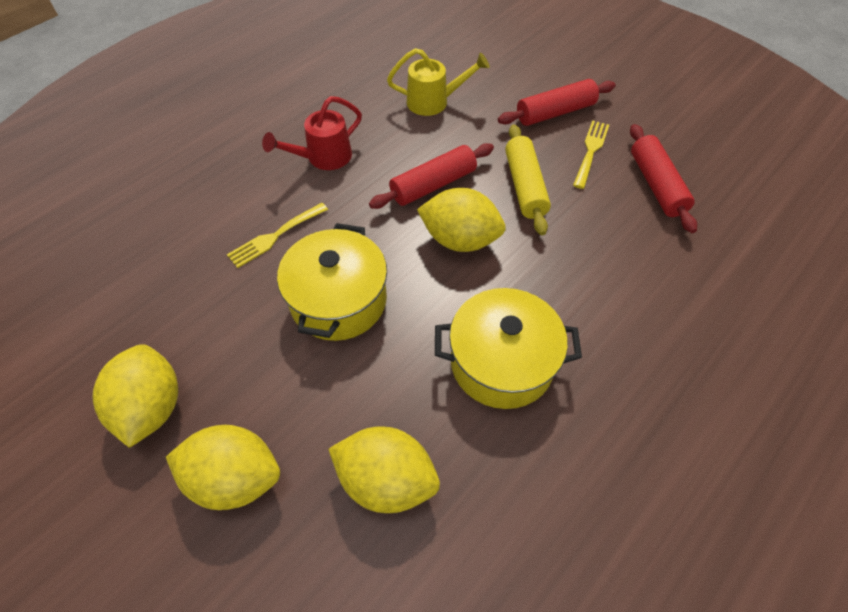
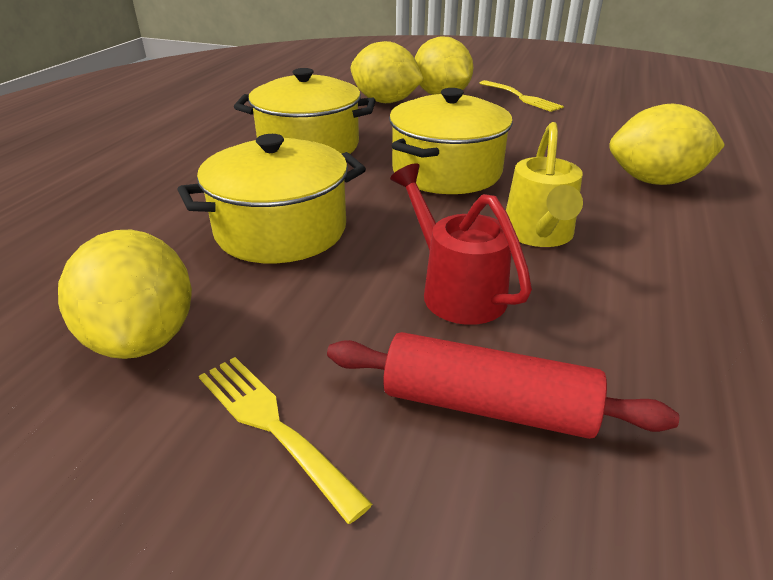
red rolling pin: [369,143,494,209] [498,79,616,126] [630,124,697,233] = 3 -> [327,332,679,439] = 1
yellow pot: [277,223,387,341] [435,288,582,409] = 2 -> [177,134,366,263] [234,68,376,154] [389,88,513,194] = 3
yellow rolling pin: [505,124,551,235] = 1 -> none = 0

